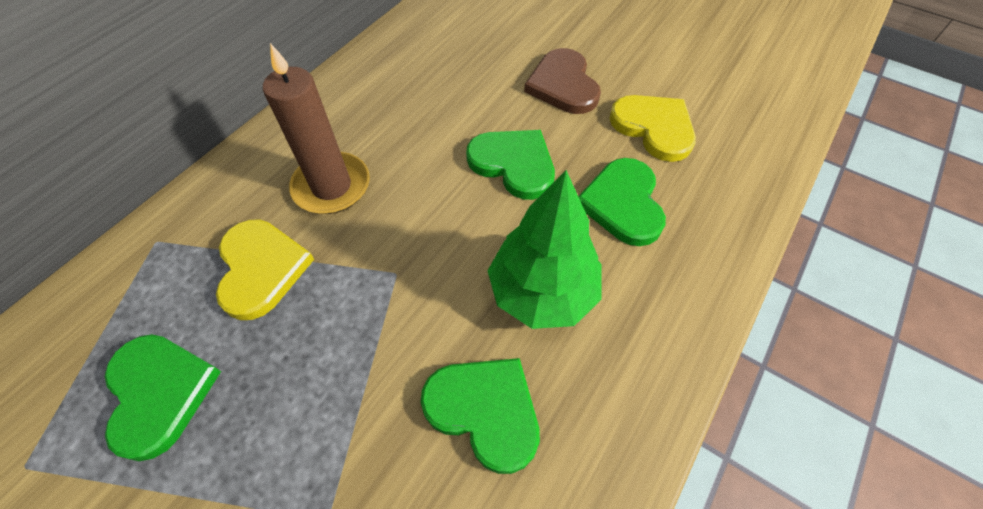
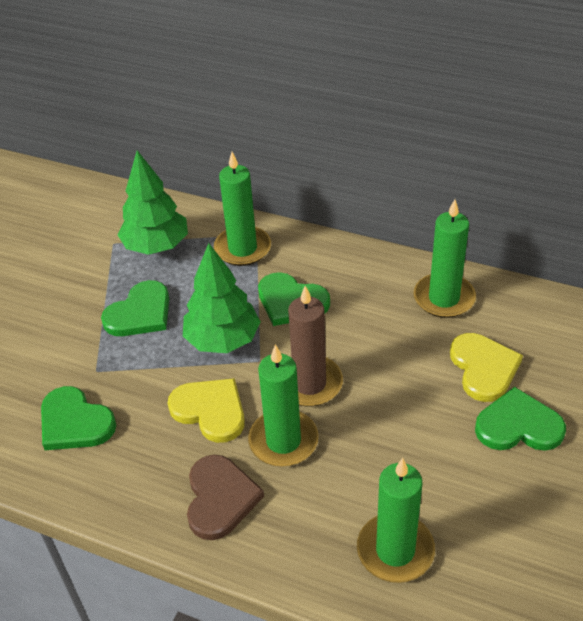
green candle: none = 0 -> [214,152,271,266] [248,344,319,467] [357,458,435,583] [414,200,476,318] = 4
green tree: [487,170,602,329] = 1 -> [118,150,188,255] [183,243,261,353] = 2

